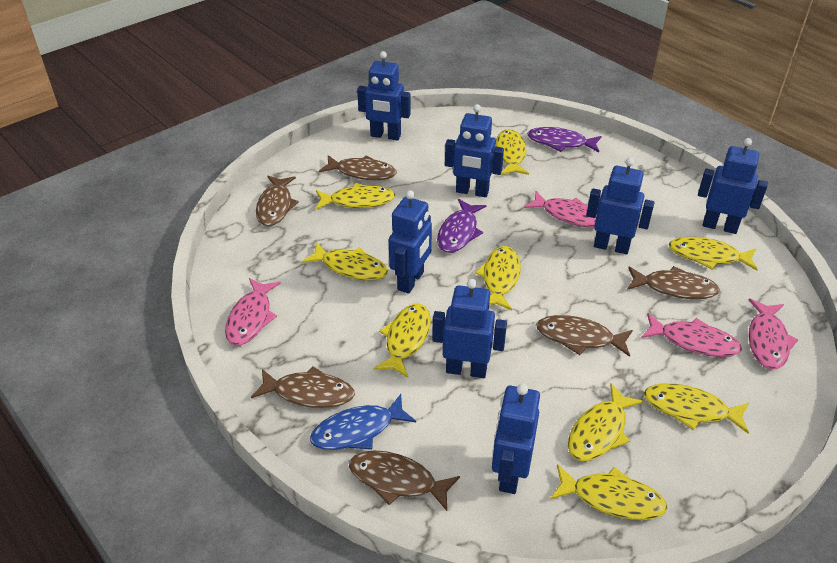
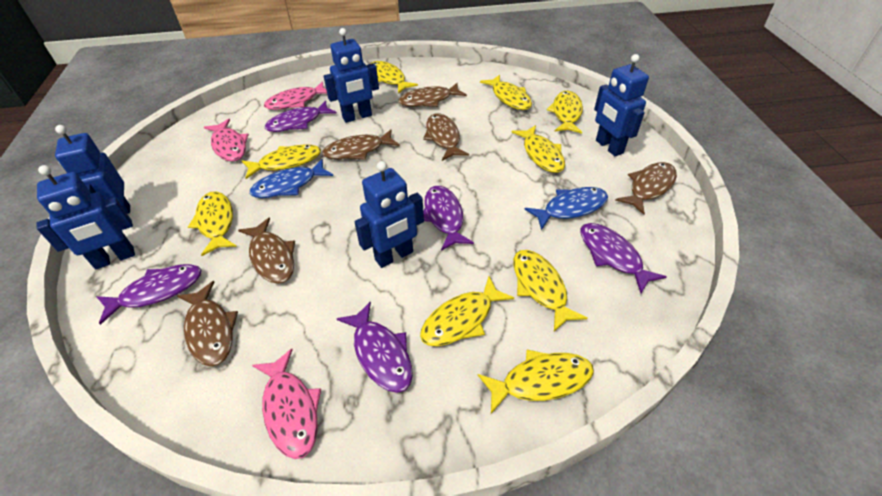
blue fish: [310,394,416,450] = 1 -> [250,159,333,198] [524,187,608,230] = 2
blue robot: [357,51,411,141] [389,190,432,294] [432,279,507,378] [445,104,504,197] [492,384,540,494] [586,158,655,254] [698,138,768,234] = 7 -> [36,165,135,269] [55,125,130,214] [324,28,379,123] [355,161,424,268] [594,54,649,156] = 5
pink fish: [225,278,281,346] [524,191,597,228] [641,313,742,357] [748,299,798,369] = 4 -> [204,119,249,161] [252,349,321,459] [264,81,327,110] = 3
purple fish: [437,199,486,253] [527,127,602,152] = 2 -> [96,264,201,325] [265,100,337,132] [337,301,413,393] [423,186,474,251] [580,223,667,293] = 5

